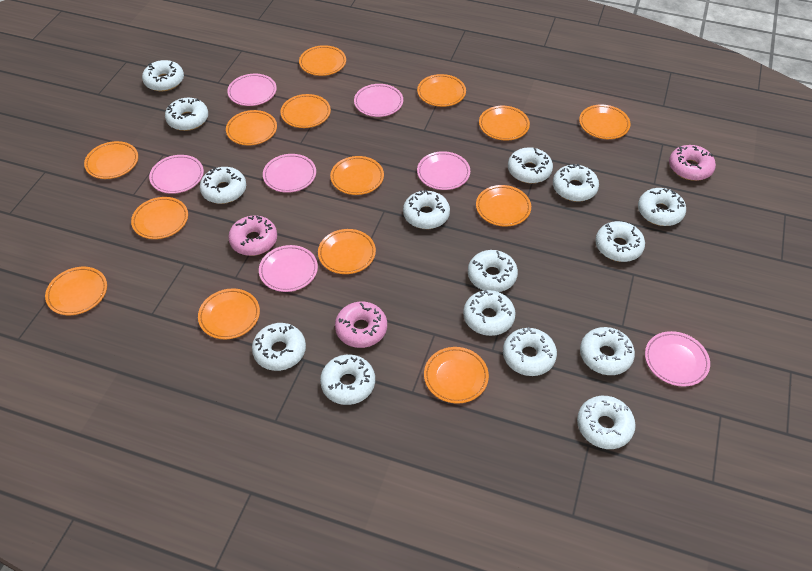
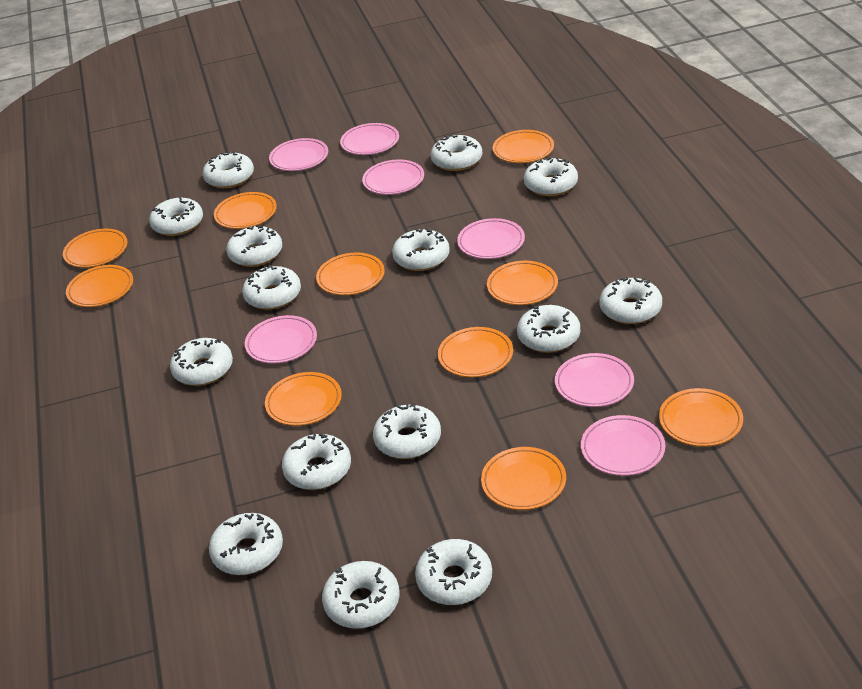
orange plate: [45,267,107,315] [84,141,138,179] [131,197,188,239] [198,288,260,339] [226,110,277,145] [281,94,331,128] [299,45,346,76] [318,229,376,274] [330,156,384,195] [417,74,466,107] [424,347,489,403] [476,185,531,226] [479,106,530,141] [579,105,631,139] = 14 -> [63,229,127,268] [66,265,133,307] [214,192,277,229] [265,372,342,426] [316,252,385,295] [438,327,513,377] [481,447,566,510] [487,261,558,305] [493,130,554,163] [659,388,743,447] = 10
pink donut: [228,216,277,256] [335,302,387,348] [669,145,716,181] = 3 -> none = 0

